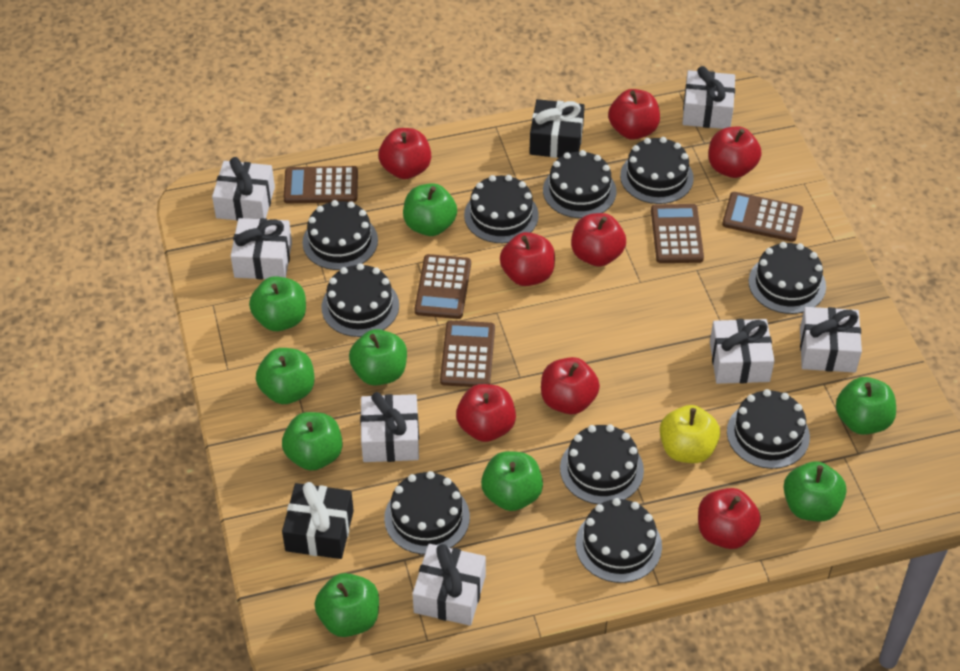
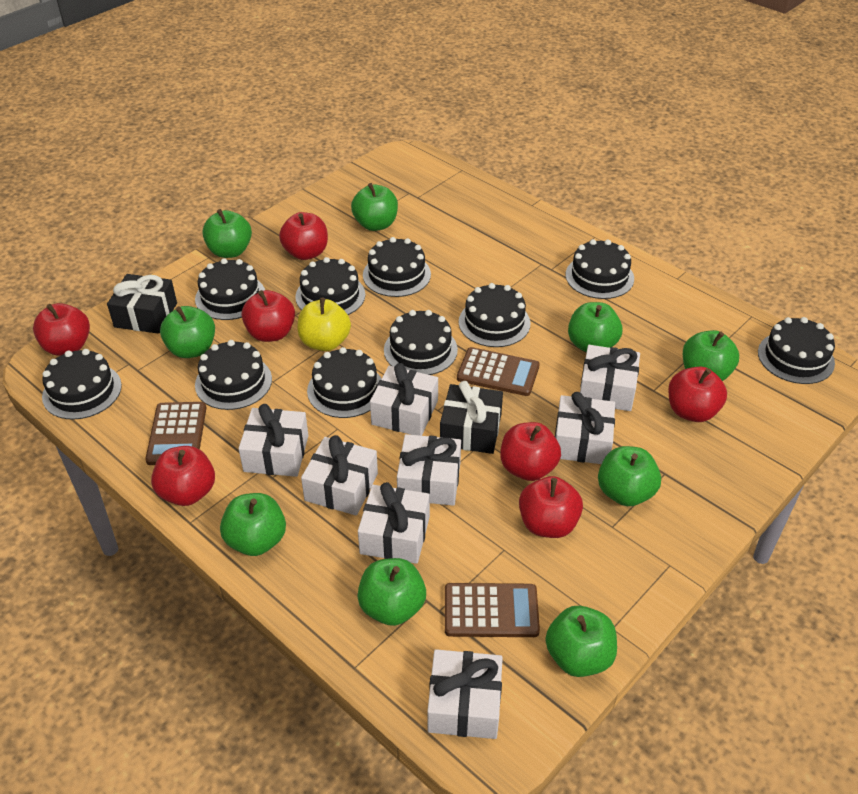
brown calculator: [283,166,358,203] [414,254,471,319] [440,320,495,387] [651,204,704,263] [722,192,803,242] = 5 -> [145,402,206,465] [445,583,540,637] [457,347,540,396] = 3
red apple: [379,128,431,179] [456,384,516,442] [500,232,555,286] [541,357,600,414] [571,213,626,267] [608,89,660,140] [698,488,761,549] [708,127,762,178] = 8 -> [33,303,90,356] [151,446,215,506] [242,290,295,342] [279,212,328,260] [500,422,561,481] [519,476,583,538] [668,367,727,422] = 7
white gift: [212,157,275,221] [231,218,292,279] [360,392,419,462] [412,544,486,626] [682,66,735,129] [710,319,775,384] [800,307,862,373] = 7 -> [238,404,309,477] [301,435,378,516] [358,482,430,564] [370,363,438,436] [397,434,461,506] [427,649,503,739] [555,392,615,464] [580,345,640,411] = 8

